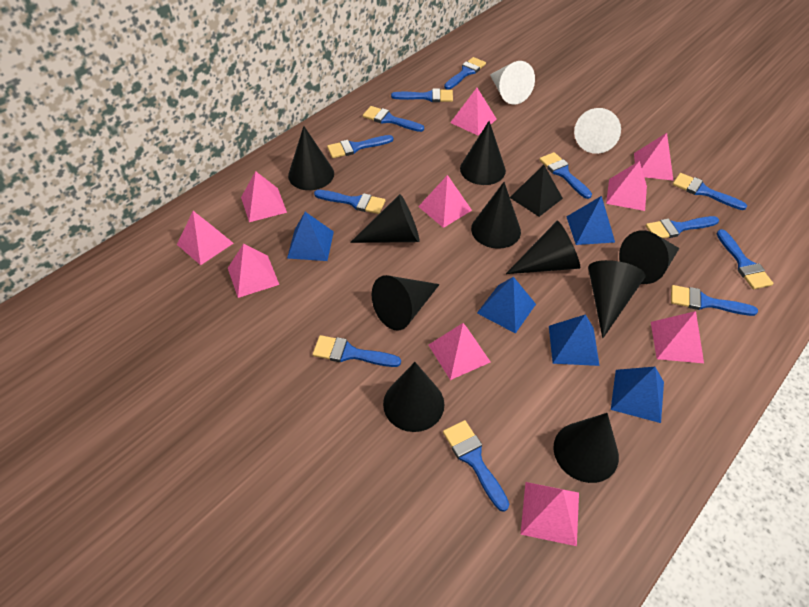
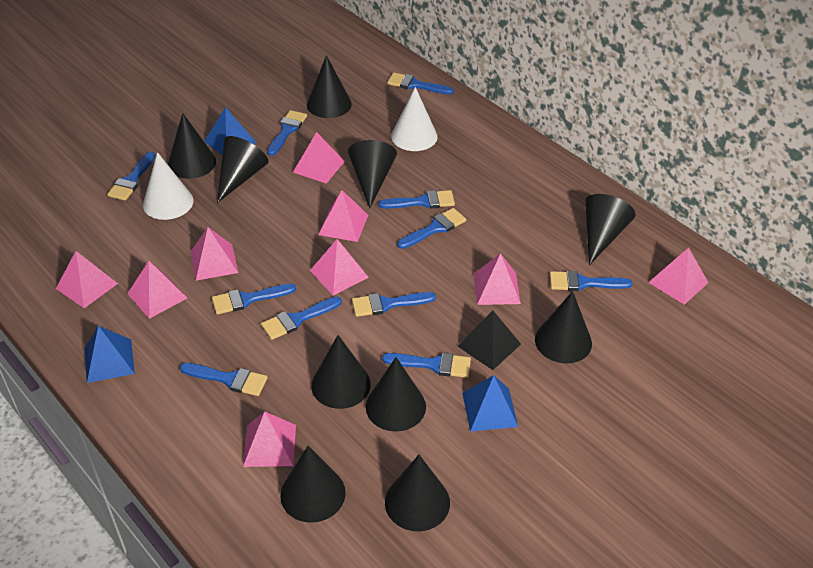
blue brush: [313,335,401,367] [314,190,385,214] [327,135,394,158] [363,106,424,132] [391,88,453,102] [443,420,509,512] [444,57,486,89] [539,152,592,199] [646,216,719,238] [671,285,758,316] [673,173,747,210] [717,229,774,289] = 12 -> [107,152,155,201] [180,363,268,396] [212,284,296,314] [261,297,342,340] [267,110,307,156] [352,292,436,317] [378,190,455,209] [382,353,471,378] [387,73,454,95] [398,208,466,249] [550,271,633,291] = 11
blue pyramid: [287,212,334,261] [477,277,536,334] [549,314,600,366] [566,196,615,245] [611,367,664,423] = 5 -> [85,326,135,383] [204,107,257,155] [462,375,518,432] = 3
pink pyramid: [177,211,233,265] [228,244,279,298] [241,171,287,222] [418,175,472,228] [429,323,490,380] [450,88,496,136] [520,482,579,546] [606,161,647,211] [634,133,674,181] [651,311,704,363] = 10 -> [56,251,118,308] [127,261,187,319] [191,227,238,281] [243,411,296,467] [293,132,345,184] [310,239,369,296] [318,190,368,242] [474,253,521,305] [648,248,709,305] = 9

